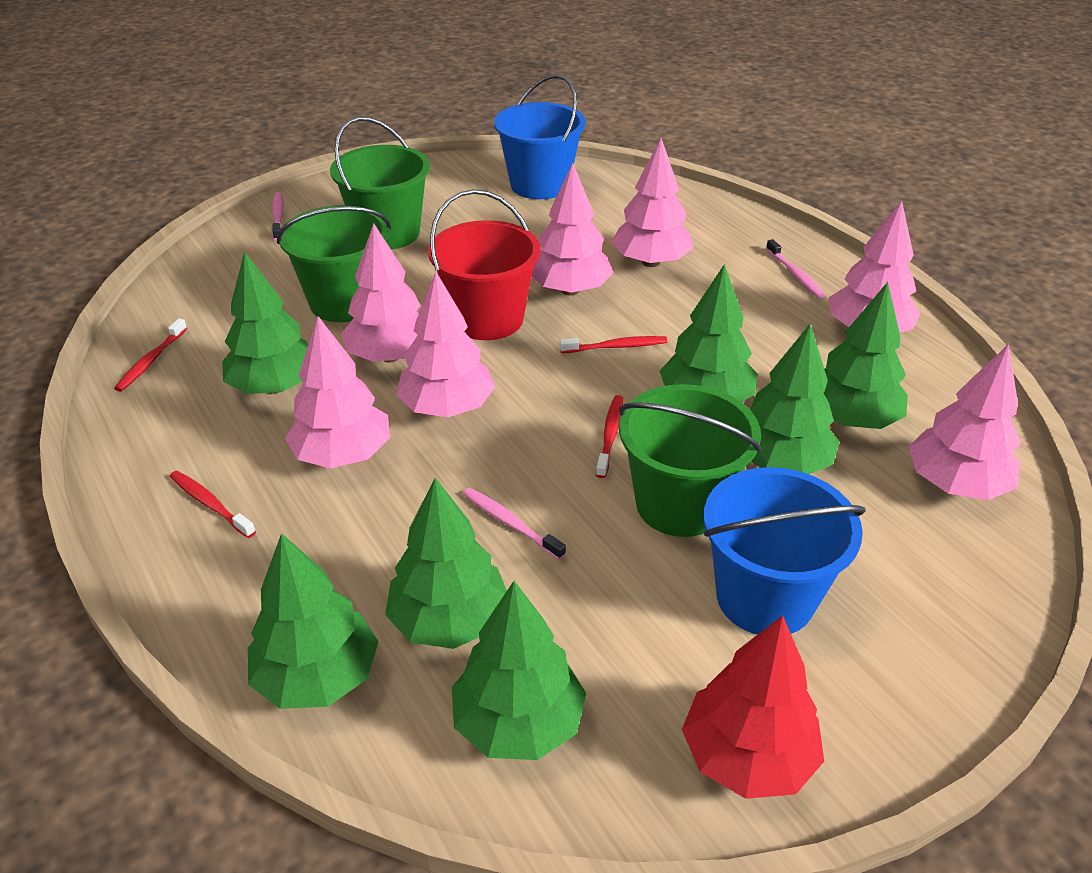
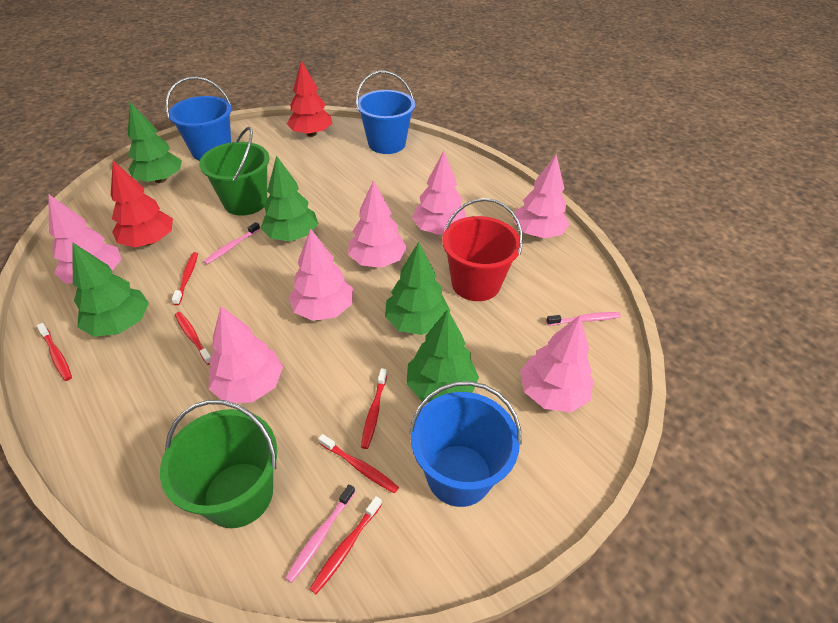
blue bucket: [494,74,586,199] [704,467,866,635] = 2 -> [166,77,232,161] [356,71,415,154] [409,381,521,507] = 3
green bucket: [277,205,391,322] [330,117,430,250] [619,384,762,537] = 3 -> [160,400,277,528] [199,127,270,216] = 2
green tree: [222,251,309,394] [248,533,378,709] [385,478,507,649] [452,581,586,760] [660,264,757,402] [750,324,840,474] [824,282,908,429] = 7 -> [72,242,149,337] [128,102,182,183] [261,156,319,241] [385,242,450,335] [406,309,479,403] = 5
red toothbrush: [114,318,187,392] [170,471,256,538] [560,336,667,353] [596,395,623,478] = 4 -> [37,323,72,381] [172,252,198,305] [175,312,211,365] [310,496,382,594] [318,434,399,493] [361,368,387,449] = 6
red tree: [682,615,824,799] = 1 -> [111,161,173,247] [287,60,333,137] = 2

